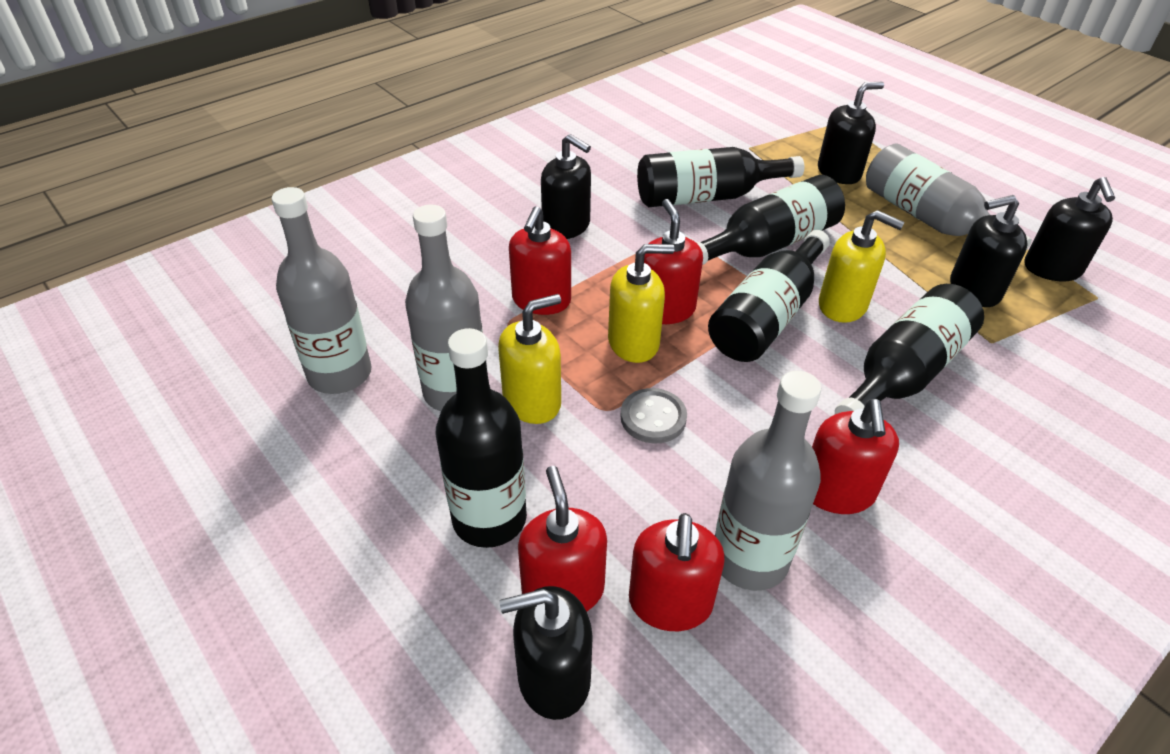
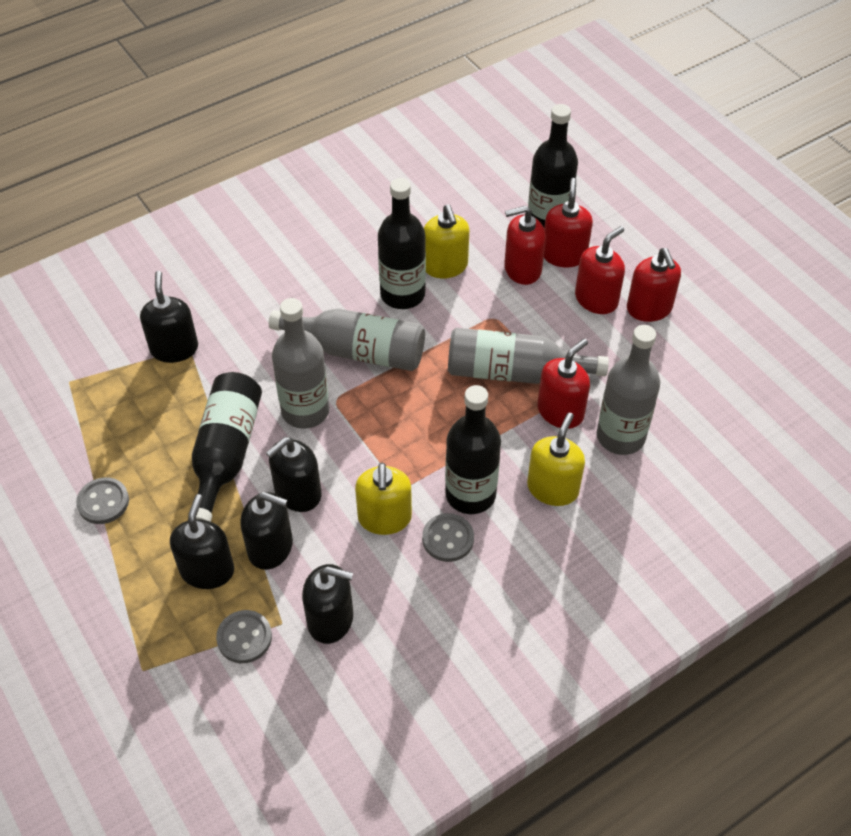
black bottle: [436,328,527,548] [637,147,804,207] [696,175,845,265] [708,230,830,362] [835,284,984,414] = 5 -> [192,372,262,522] [378,178,426,309] [445,385,501,514] [528,104,578,227] = 4
grey button: [620,388,687,443] = 1 -> [76,477,129,524] [216,610,272,663] [422,513,474,562] = 3

